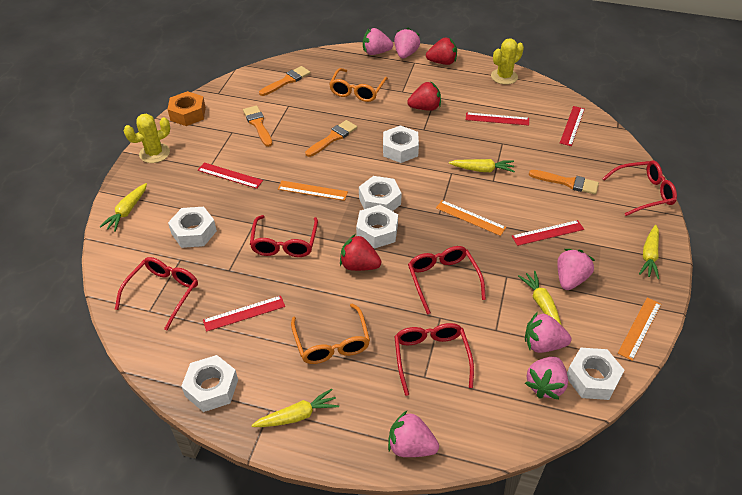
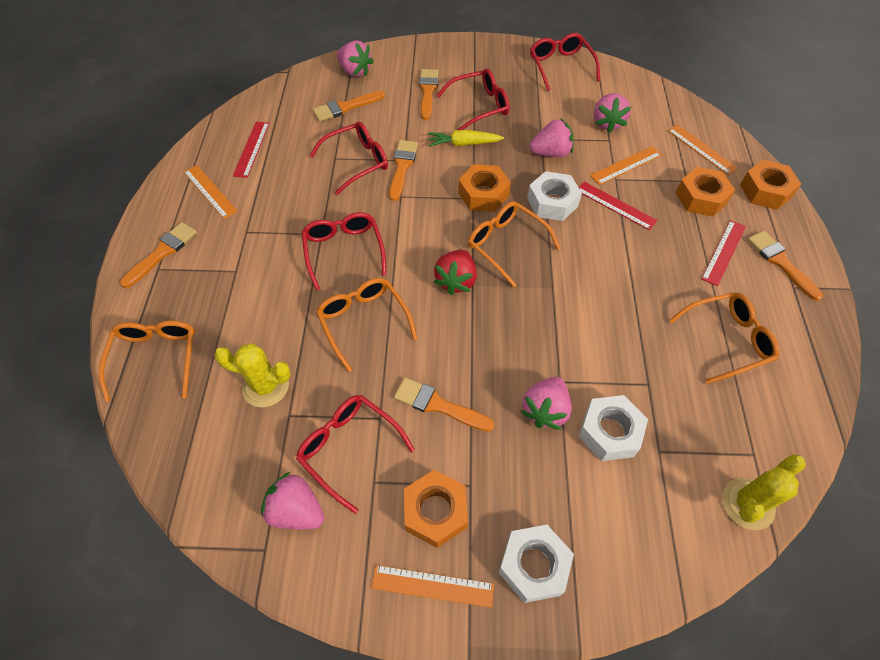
orange brush: [243,106,272,147] [259,66,310,96] [305,120,357,157] [529,170,599,194] = 4 -> [120,222,197,288] [313,91,385,122] [389,140,418,201] [394,377,494,432] [419,69,438,120] [747,231,823,301] = 6
orange glasses: [291,304,370,364] [329,68,388,102] = 2 -> [99,320,195,402] [316,278,418,372] [468,201,561,287] [669,292,779,384] = 4
orange nut: [167,91,206,126] = 1 -> [404,470,468,548] [458,164,511,212] [676,167,735,217] [740,160,801,210] = 4
orange ruler: [278,181,348,201] [436,200,506,236] [618,297,661,361] = 3 -> [184,165,238,219] [371,565,494,608] [590,146,661,185] [668,124,738,175] = 4
pink strawberry: [363,28,393,55] [388,411,439,457] [394,28,420,58] [525,312,571,353] [525,357,568,399] [557,249,595,290] = 6 -> [261,472,324,529] [337,40,374,77] [520,377,572,430] [530,118,574,157] [594,93,631,133] = 5
red ruler: [198,162,263,189] [203,296,285,332] [466,112,529,126] [512,220,584,246] [560,106,585,146] = 5 -> [233,122,270,178] [578,182,657,230] [701,220,746,286] = 3
red strawberry: [340,234,382,271] [407,81,441,111] [426,37,457,65] = 3 -> [434,250,477,295] = 1
white nut: [168,207,217,248] [181,355,238,412] [356,205,398,249] [359,176,402,211] [383,125,419,163] [567,348,624,400] = 6 -> [499,525,574,603] [527,171,582,221] [578,395,648,461] = 3
yellow carrot: [100,183,147,232] [251,388,339,427] [449,159,515,172] [518,271,561,324] [639,225,659,279] = 5 -> [428,130,504,147] = 1

